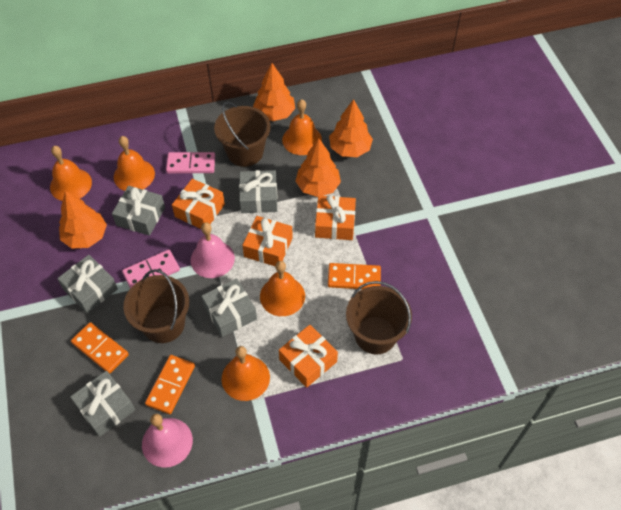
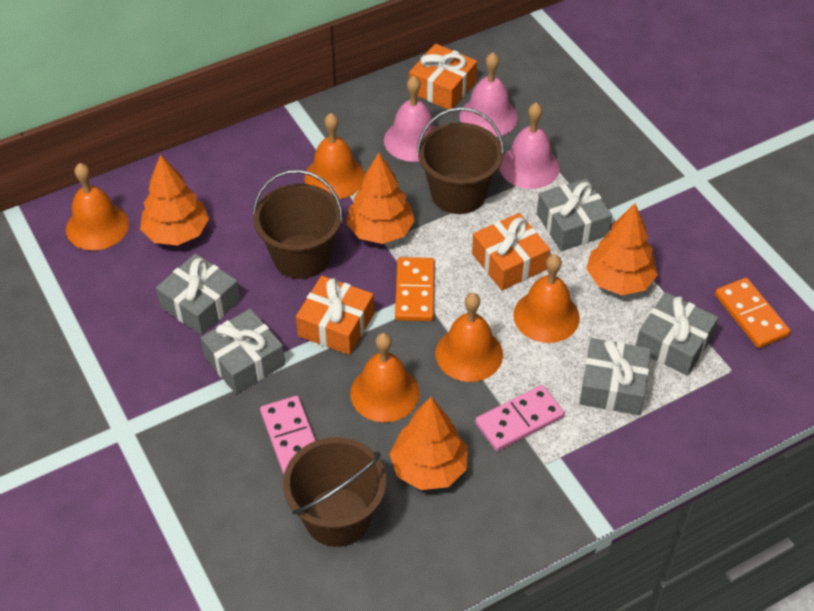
orange domino: [71,322,129,374] [145,355,195,414] [328,263,381,289] = 3 -> [395,257,435,321] [715,278,791,348] = 2
orange gift: [172,179,225,229] [242,216,293,266] [279,325,338,388] [315,195,356,240] = 4 -> [296,276,374,355] [409,44,477,109] [472,213,550,290] = 3
pink bell: [142,414,193,468] [191,222,235,278] = 2 -> [384,76,436,162] [460,52,518,137] [500,103,560,189] = 3

